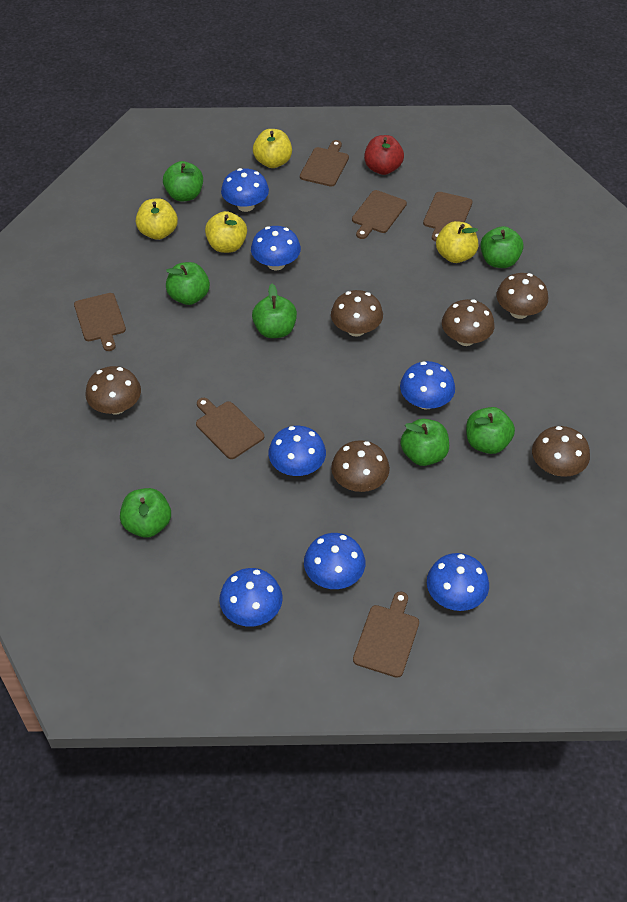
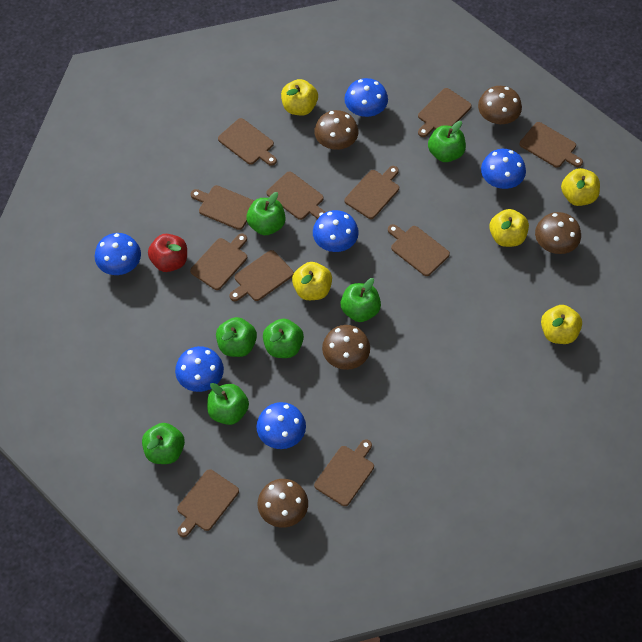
blue mushroom: [219,568,283,627] [221,168,269,212] [251,226,301,271] [269,426,326,476] [304,533,365,589] [400,361,455,410] [427,553,489,611] = 7 -> [94,233,141,275] [175,346,224,392] [256,402,306,449] [313,210,359,252] [344,78,388,117] [481,149,526,189] = 6
brown cutting board: [74,293,126,351] [196,398,264,459] [300,140,349,187] [352,190,407,239] [353,591,419,678] [423,192,473,242] = 6 -> [177,469,239,537] [190,234,247,290] [191,185,254,230] [218,118,277,166] [229,250,294,301] [266,171,326,220] [314,439,374,506] [344,166,399,219] [388,224,450,276] [418,88,472,137] [520,122,583,168] = 11
brown mushroom: [85,366,141,414] [331,290,383,337] [331,440,390,492] [442,299,495,346] [496,273,548,319] [532,426,590,477] = 6 -> [258,479,308,528] [314,110,358,150] [322,325,370,370] [478,86,522,124] [535,212,581,254] = 5
yellow apple: [136,198,178,240] [205,211,247,253] [253,129,292,168] [436,221,478,263] = 4 -> [281,79,318,115] [292,262,332,300] [489,209,529,247] [541,305,582,344] [561,168,600,206] = 5

